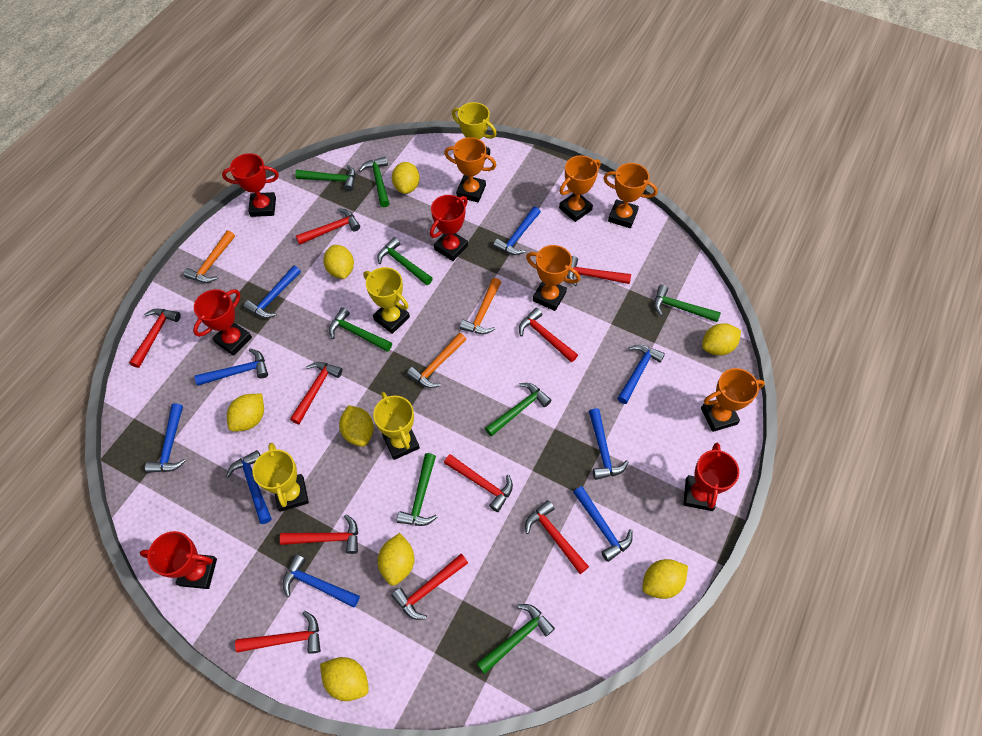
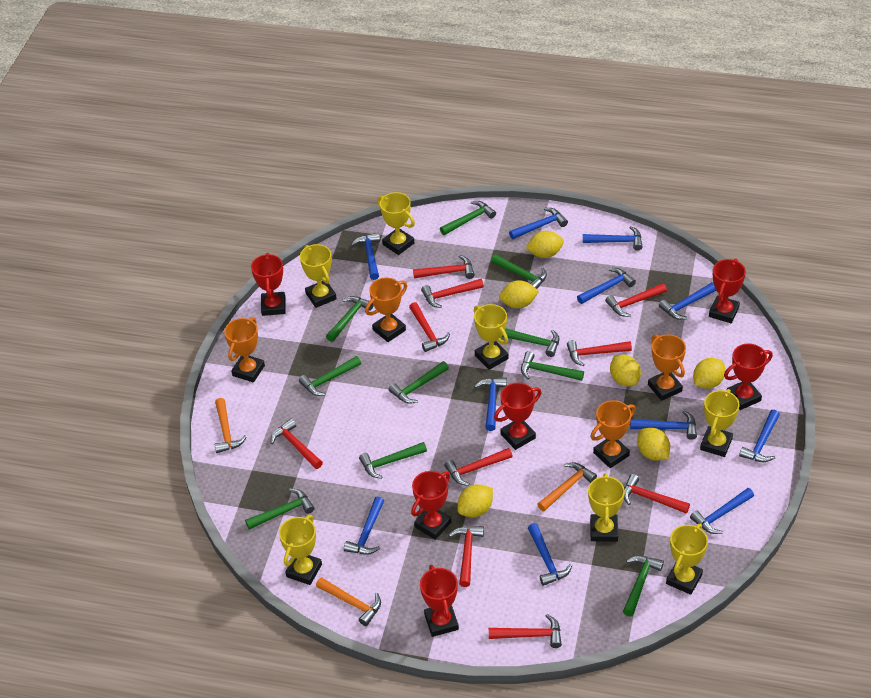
blue hammer: [145,403,186,473] [195,348,268,386] [226,450,272,524] [243,266,301,318] [283,554,360,608] [493,206,541,255] [573,486,633,562] [589,408,629,480] [617,345,665,404] = 9 -> [344,496,384,555] [351,233,380,280] [474,378,507,431] [509,208,568,239] [528,523,572,586] [577,268,636,304] [583,226,642,251] [630,411,697,440] [659,282,716,320] [690,488,754,534] [739,410,780,462] = 11
green hammer: [295,165,355,191] [329,308,392,352] [359,156,389,207] [377,237,433,285] [397,453,437,526] [476,604,555,674] [485,383,552,437] [654,285,721,322] = 8 -> [245,489,315,530] [299,356,361,396] [326,296,374,342] [359,442,427,479] [389,361,449,404] [440,201,496,235] [491,254,547,289] [502,328,559,357] [521,351,584,381] [623,556,664,617] = 10
orange trophy: [444,137,496,202] [526,245,580,311] [559,155,601,222] [603,163,658,228] [701,368,765,432] = 5 -> [224,317,265,383] [365,278,407,342] [590,400,636,468] [648,334,686,401] = 4
red trophy: [140,531,217,589] [193,289,252,356] [222,153,279,217] [430,195,468,261] [683,443,739,511] = 5 -> [251,253,286,316] [411,471,451,540] [420,565,459,637] [494,383,541,450] [709,259,746,323] [724,344,773,410] = 6
yellow lemon: [227,394,264,432] [320,657,369,701] [323,245,354,279] [339,405,374,447] [378,533,415,586] [392,162,420,194] [642,559,688,599] [702,323,741,355] = 8 -> [458,484,493,517] [499,280,539,309] [526,231,564,258] [610,355,641,386] [637,428,670,461] [693,358,725,389] = 6
yellow trophy: [252,443,309,512] [363,267,410,334] [373,392,420,460] [452,102,497,160] = 4 -> [279,515,322,585] [300,244,337,308] [377,192,415,255] [474,304,509,370] [588,473,625,542] [666,524,708,595] [700,389,740,457] = 7

